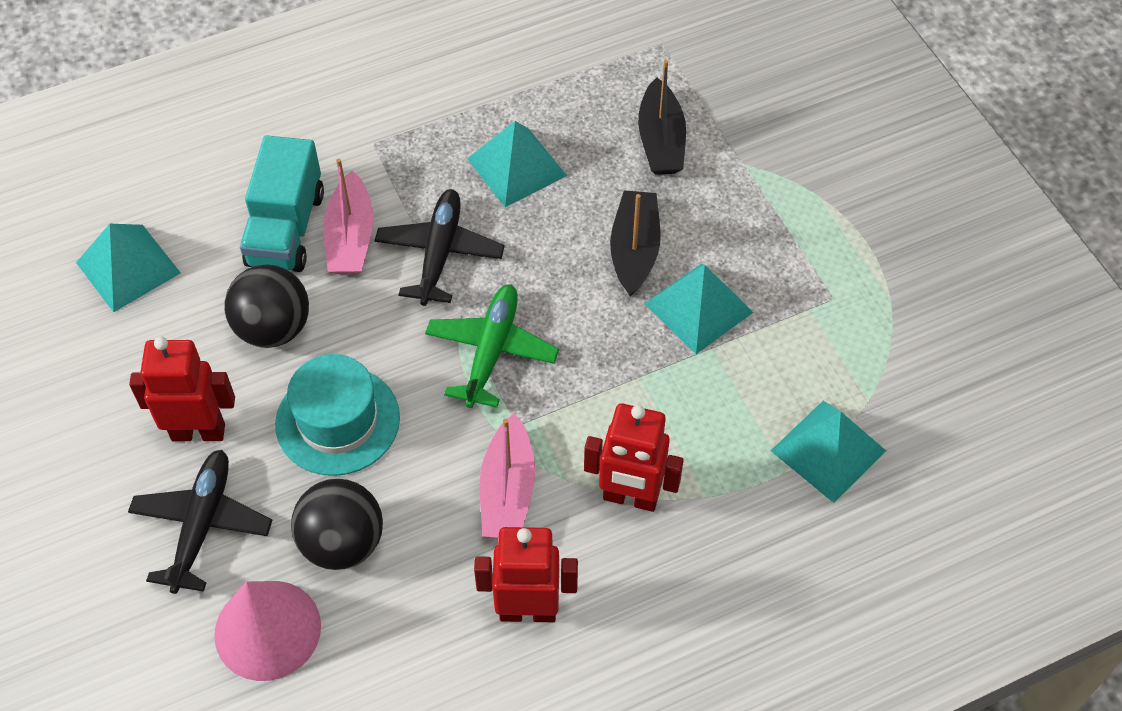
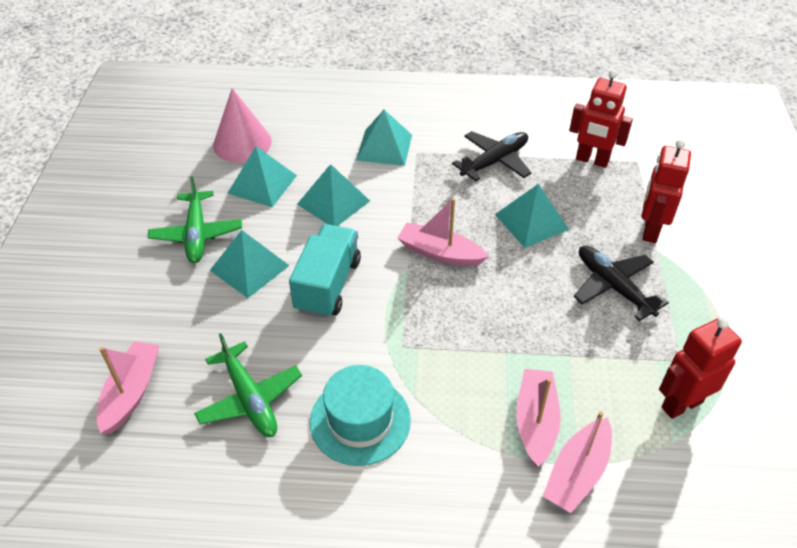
black ball: [224,264,309,348] [291,479,383,570] = 2 -> none = 0
black boat: [610,190,661,296] [638,60,686,175] = 2 -> none = 0
green plane: [425,284,559,408] = 1 -> [148,176,242,263] [194,333,302,437] = 2
pink boat: [323,159,373,274] [480,413,535,538] = 2 -> [97,341,160,434] [397,198,489,266] [516,369,561,467] [543,411,612,513] = 4
turquoise pyramid: [76,224,181,312] [467,121,567,207] [644,263,754,354] [771,401,886,503] = 4 -> [210,230,290,298] [227,146,297,207] [297,164,370,226] [356,110,412,166] [495,184,569,248] = 5

